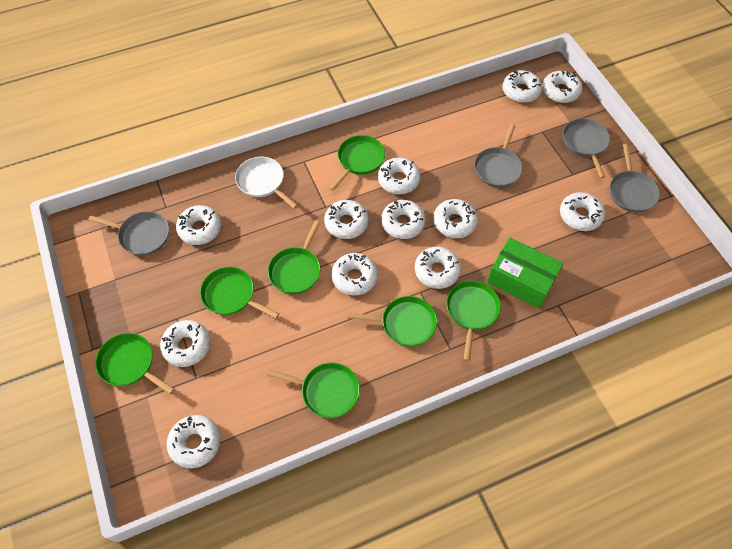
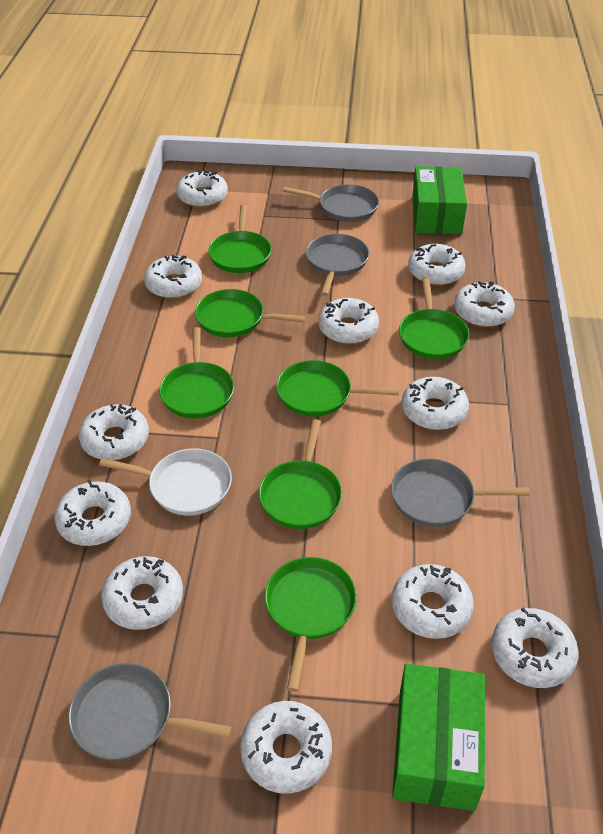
green box: [487,237,563,309] = 1 -> [392,663,485,811] [412,166,467,234] = 2

